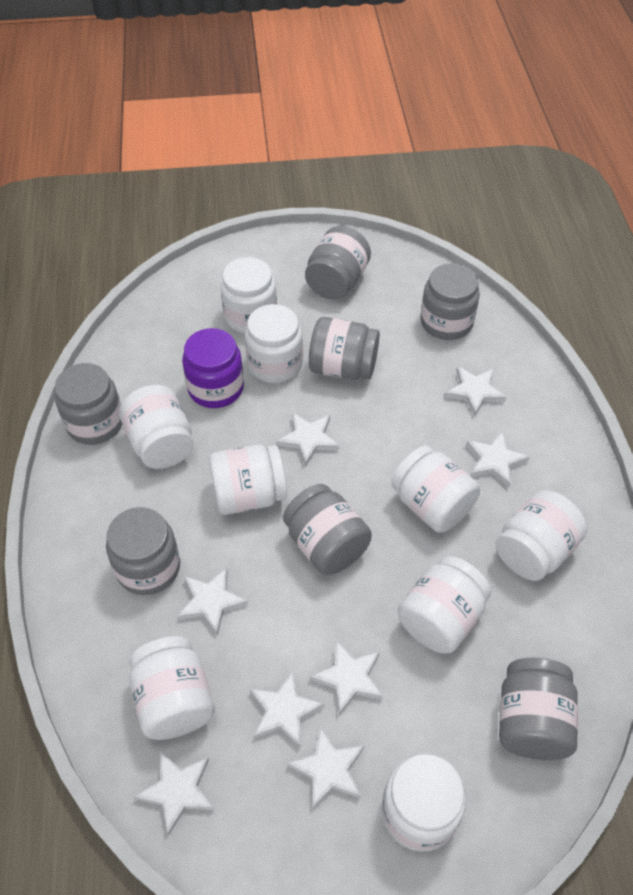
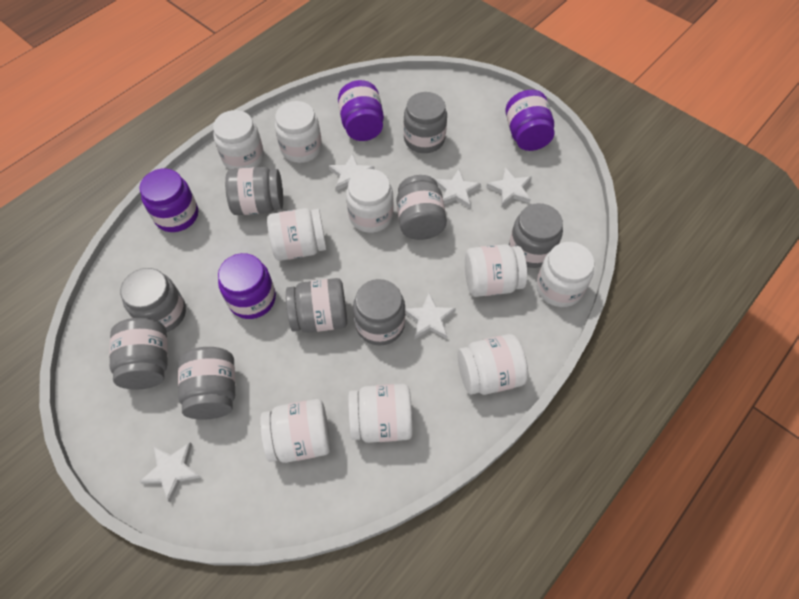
grey jar: [55,363,122,445] [106,507,180,595] [283,484,372,575] [305,226,371,299] [309,317,380,380] [420,263,480,340] [499,658,578,760] = 7 -> [109,318,168,390] [120,268,186,332] [178,347,235,420] [225,167,283,215] [286,278,347,333] [353,279,405,345] [397,175,447,240] [403,92,447,153] [509,203,563,268] = 9
purple jar: [182,328,244,408] = 1 -> [140,169,198,232] [218,253,276,319] [338,80,384,141] [505,90,555,151] = 4
white star: [134,751,215,835] [177,567,248,636] [250,670,324,748] [277,412,339,466] [288,727,364,810] [310,641,383,716] [445,366,507,416] [466,431,530,488] = 8 -> [139,443,202,502] [329,153,374,191] [405,293,456,339] [435,169,481,208] [486,167,532,207] = 5

